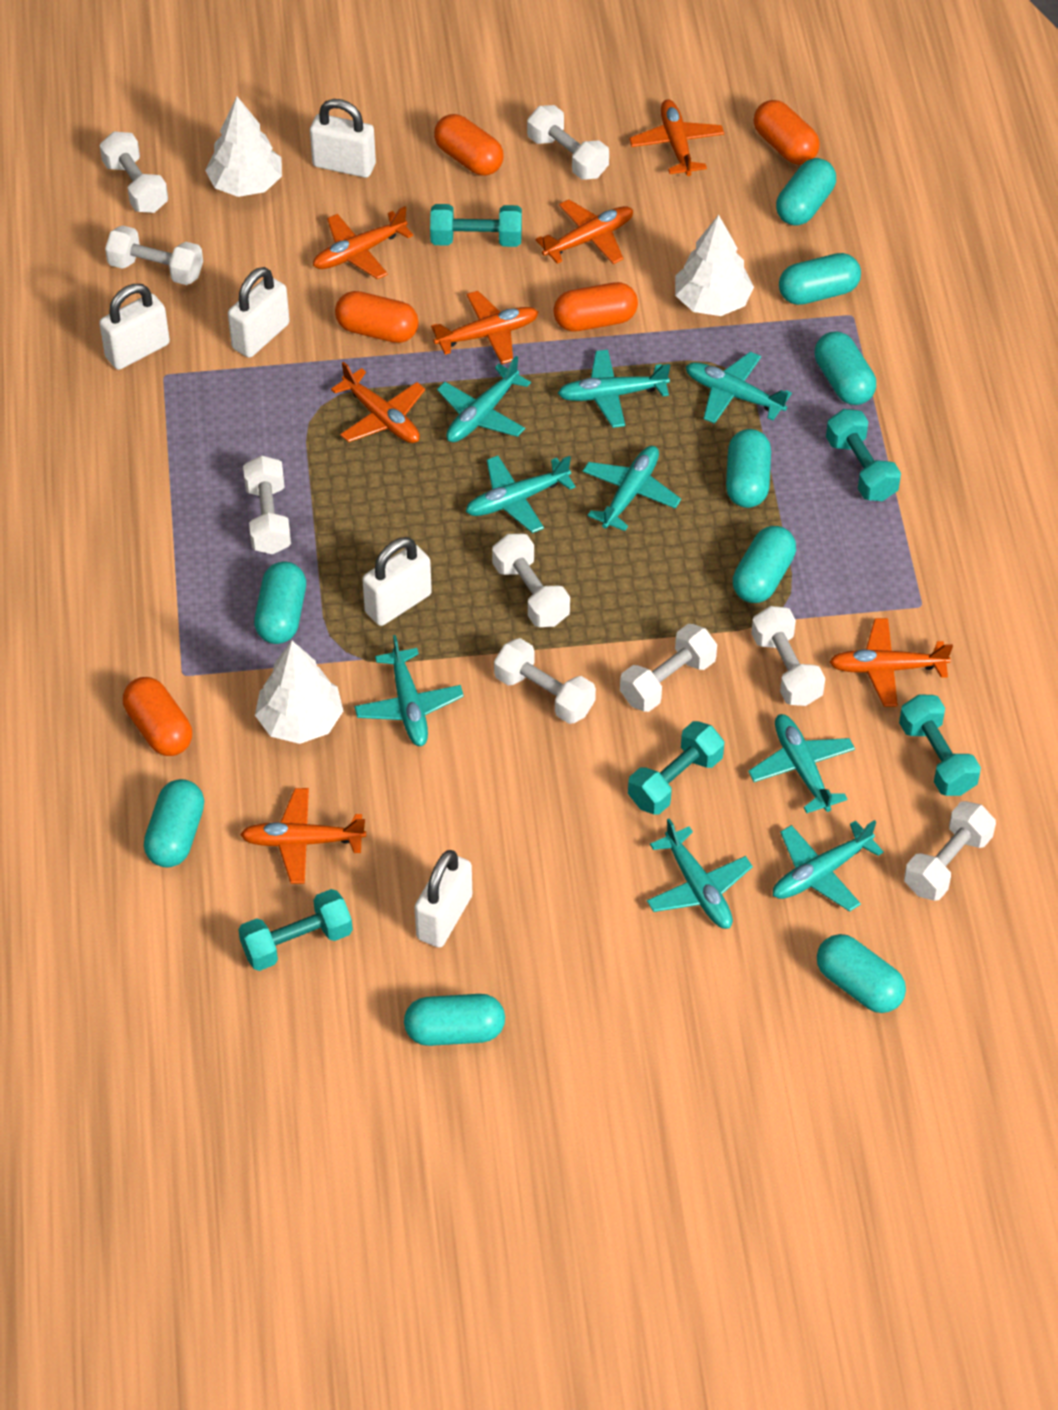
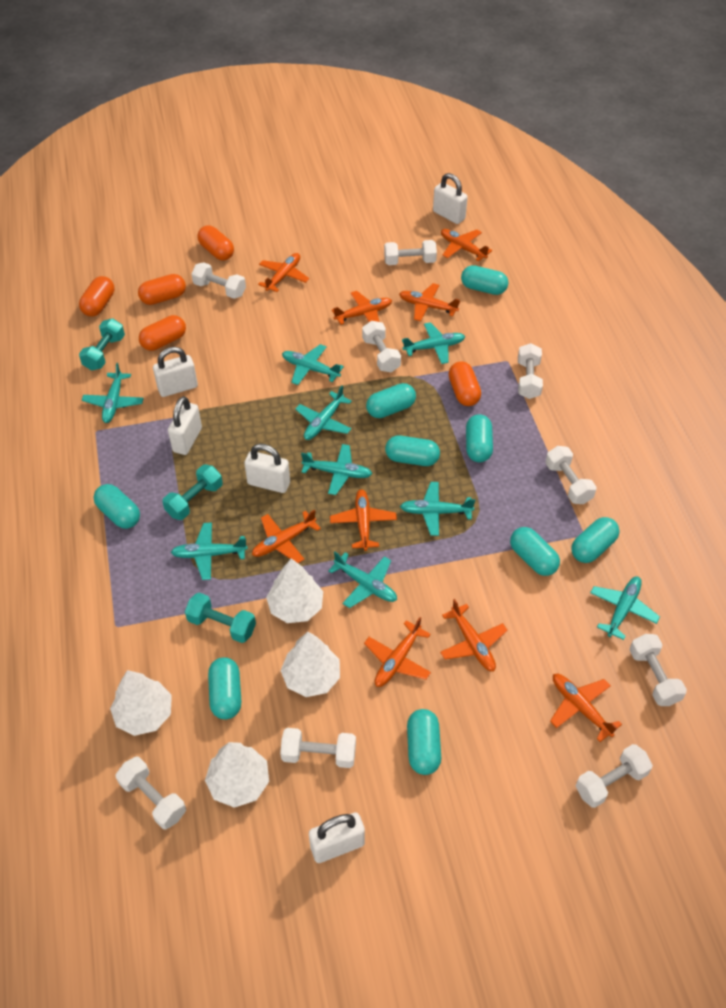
orange plane: [240,788,366,884] [313,206,413,279] [331,361,425,443] [431,291,539,364] [536,199,633,264] [629,99,724,176] [829,618,953,707] = 7 -> [252,509,321,563] [258,253,309,292] [330,489,397,551] [332,291,392,325] [364,617,431,687] [399,283,460,321] [440,599,508,671] [441,229,492,262] [550,674,622,742] = 9
turquoise dumbbell: [238,889,353,971] [430,204,522,247] [628,721,725,814] [826,409,901,501] [899,694,981,796] = 5 -> [79,318,125,371] [162,465,223,520] [185,593,256,643] = 3
white tree: [205,97,282,197] [255,641,343,744] [675,215,754,316] = 3 -> [110,670,172,736] [205,742,269,808] [266,558,323,623] [281,632,340,697] = 4

